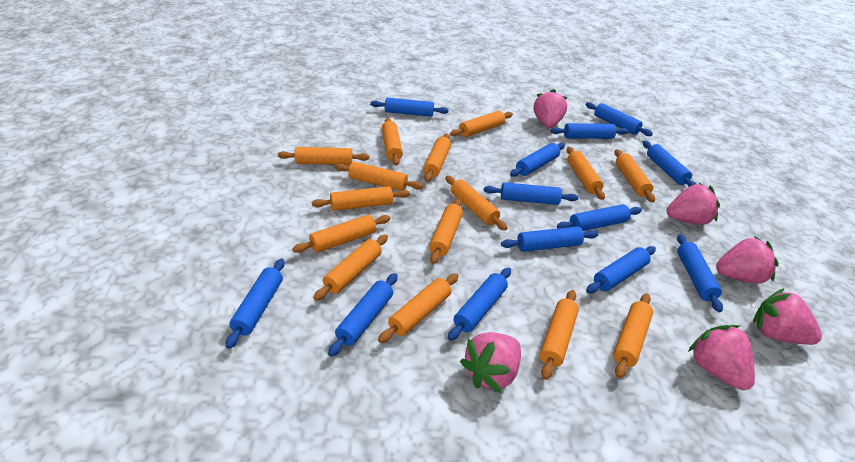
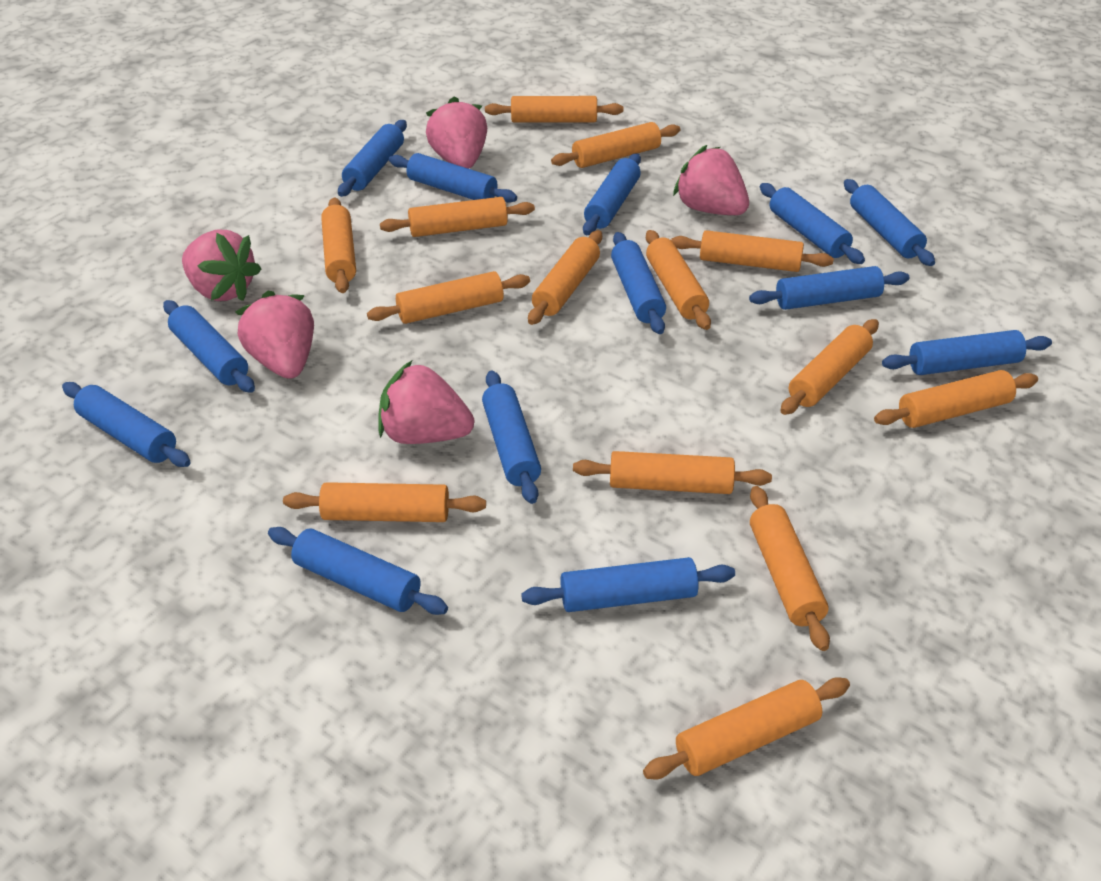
orange rolling pin: [278,147,369,165] [292,215,390,253] [312,186,410,211] [313,234,388,301] [334,162,423,191] [378,273,459,343] [382,118,403,166] [423,134,451,182] [429,198,463,264] [445,176,507,230] [450,111,513,137] [540,290,579,380] [567,147,605,200] [613,293,653,378] [615,149,655,202] = 15 -> [283,482,486,522] [321,197,356,293] [367,271,530,324] [380,197,535,237] [485,96,623,123] [528,230,602,325] [551,122,680,168] [573,451,772,494] [643,677,850,779] [646,230,711,330] [671,230,834,272] [750,486,830,651] [780,319,879,415] [874,370,1038,428] = 14
pink strawberry: [460,332,521,393] [533,89,567,128] [667,183,720,225] [688,325,755,390] [716,236,779,284] [753,288,822,345] = 6 -> [182,230,262,301] [235,291,314,379] [378,361,474,444] [426,96,487,169] [673,145,749,215] = 5

